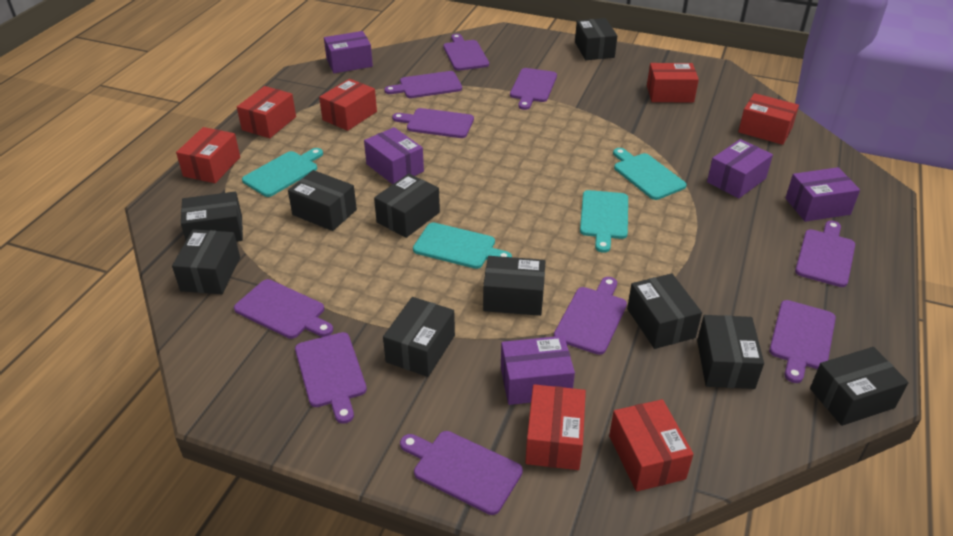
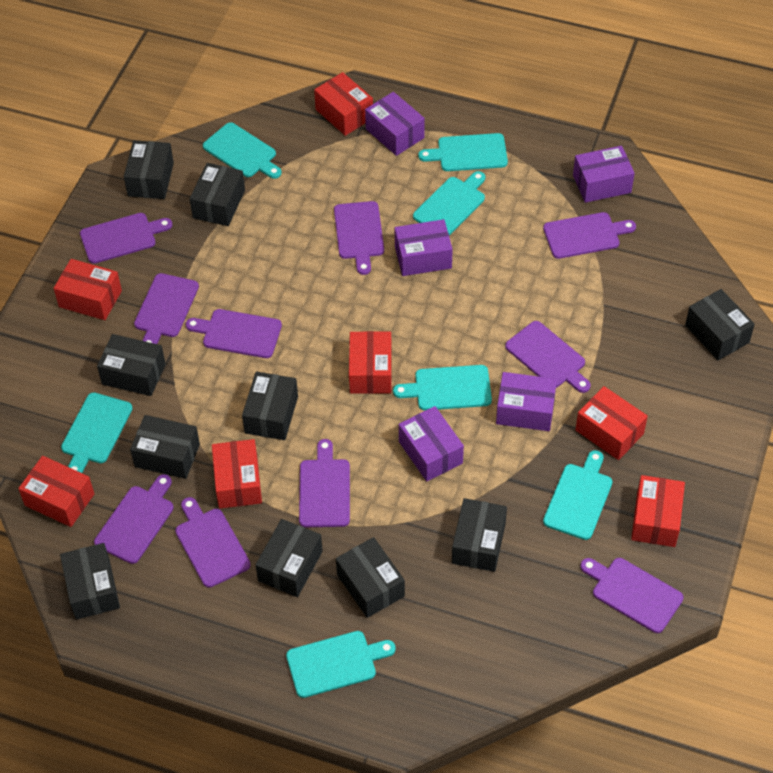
turquoise cutting board: [242,148,323,197] [413,223,512,269] [580,190,628,253] [613,148,687,200] = 4 -> [61,392,133,473] [203,122,282,179] [286,631,396,698] [393,365,492,410] [413,171,485,236] [418,133,508,171] [543,450,612,540] = 7

